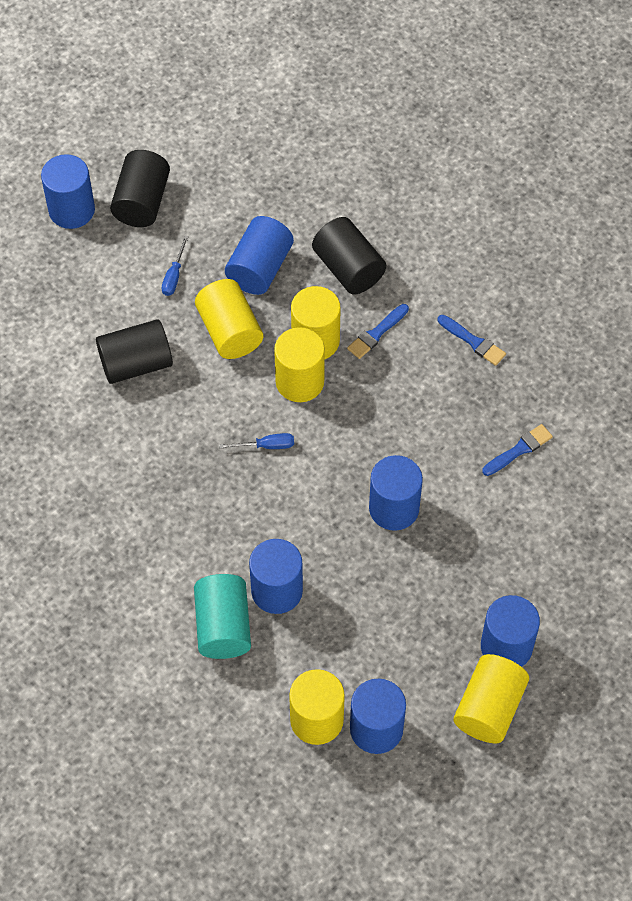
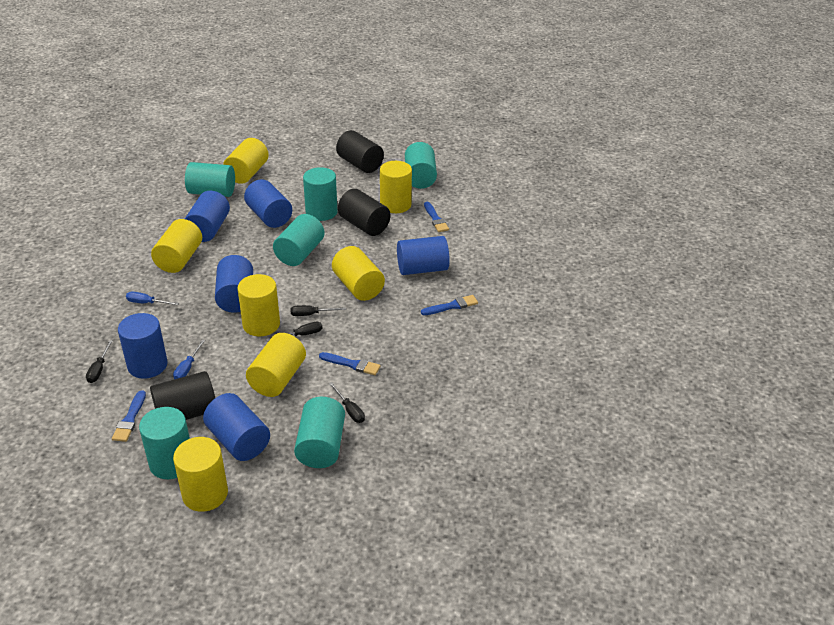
black screwdriver: none = 0 -> [86,340,113,383] [267,322,322,342] [291,305,346,316] [329,382,365,423] = 4
blue brush: [347,304,409,359] [438,315,506,366] [482,424,553,476] = 3 -> [112,390,146,442] [319,352,381,375] [421,295,478,315] [424,202,449,232] = 4
turquoise cylinder: [194,574,251,659] = 1 -> [139,407,190,479] [185,162,235,197] [273,214,325,266] [294,397,345,468] [303,167,337,221] [405,142,437,189] = 6
yellow cylinder: [195,279,263,359] [274,327,325,402] [289,669,345,745] [291,286,341,359] [453,654,529,743] = 5 -> [151,219,202,273] [173,437,228,512] [223,138,269,184] [237,274,280,336] [246,333,306,397] [332,246,385,301] [380,161,412,213] = 7

